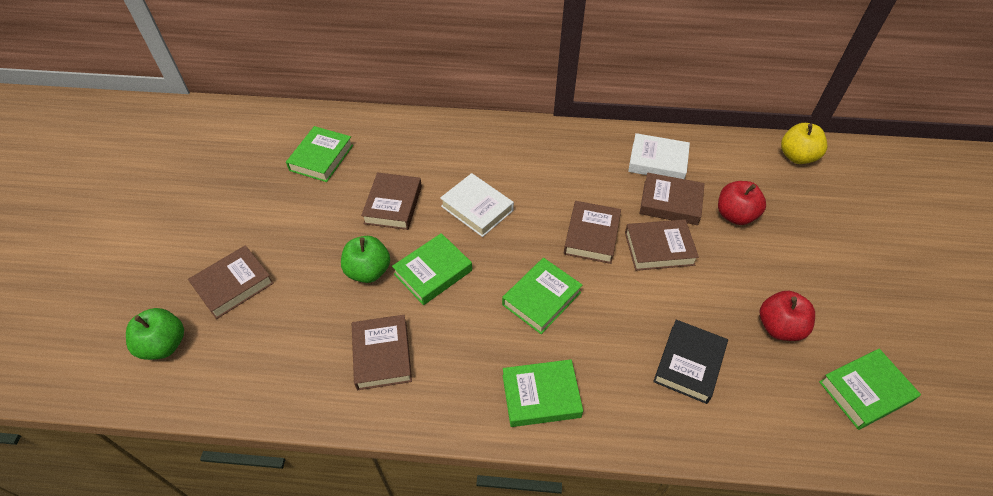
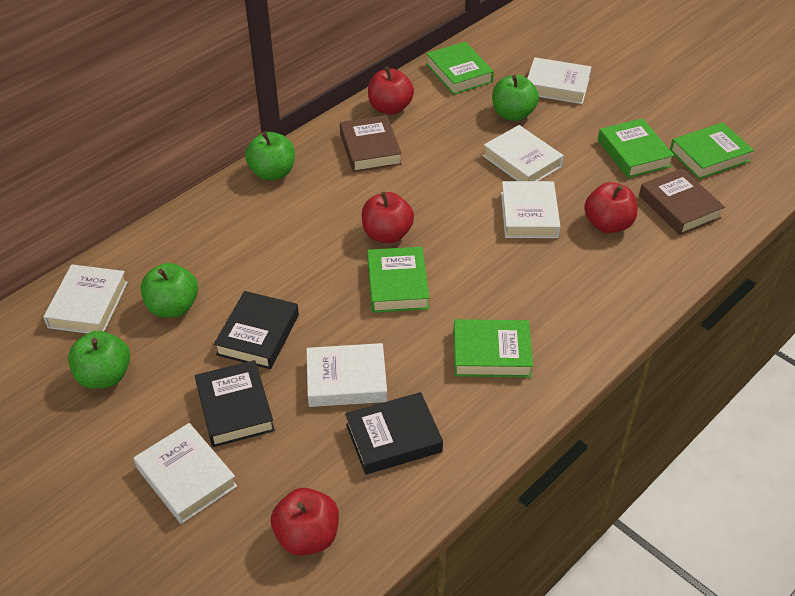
black book: [653,320,728,404] = 1 -> [195,360,275,447] [214,291,299,369] [345,392,443,475] = 3
brown book: [188,245,274,319] [352,315,412,390] [361,172,422,230] [564,201,621,264] [625,219,699,271] [639,173,705,225] = 6 -> [340,115,402,172] [639,168,725,235] = 2
green apple: [126,308,184,360] [341,236,390,283] = 2 -> [68,331,130,389] [141,263,198,317] [245,131,295,181] [492,75,539,121] = 4
red apple: [718,181,766,225] [760,291,815,341] = 2 -> [271,488,339,556] [362,192,414,243] [368,66,414,115] [584,182,637,233] = 4
white book: [440,173,514,237] [628,133,690,179] = 2 -> [43,264,128,334] [134,423,237,524] [306,343,387,407] [483,125,564,181] [501,181,561,238] [527,57,591,104] = 6
yellow apple: [781,123,827,164] = 1 -> none = 0

